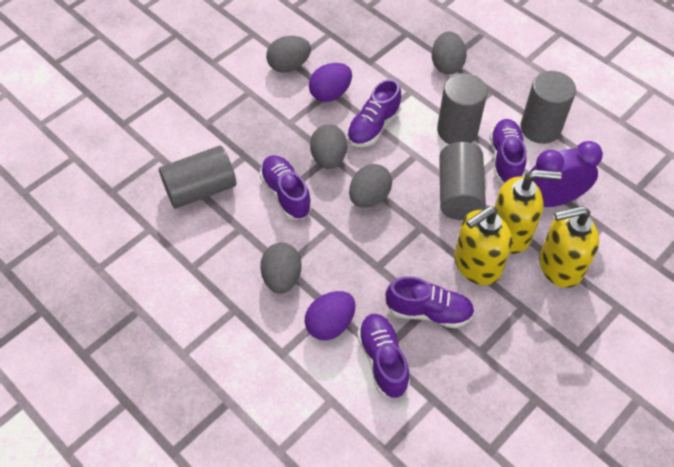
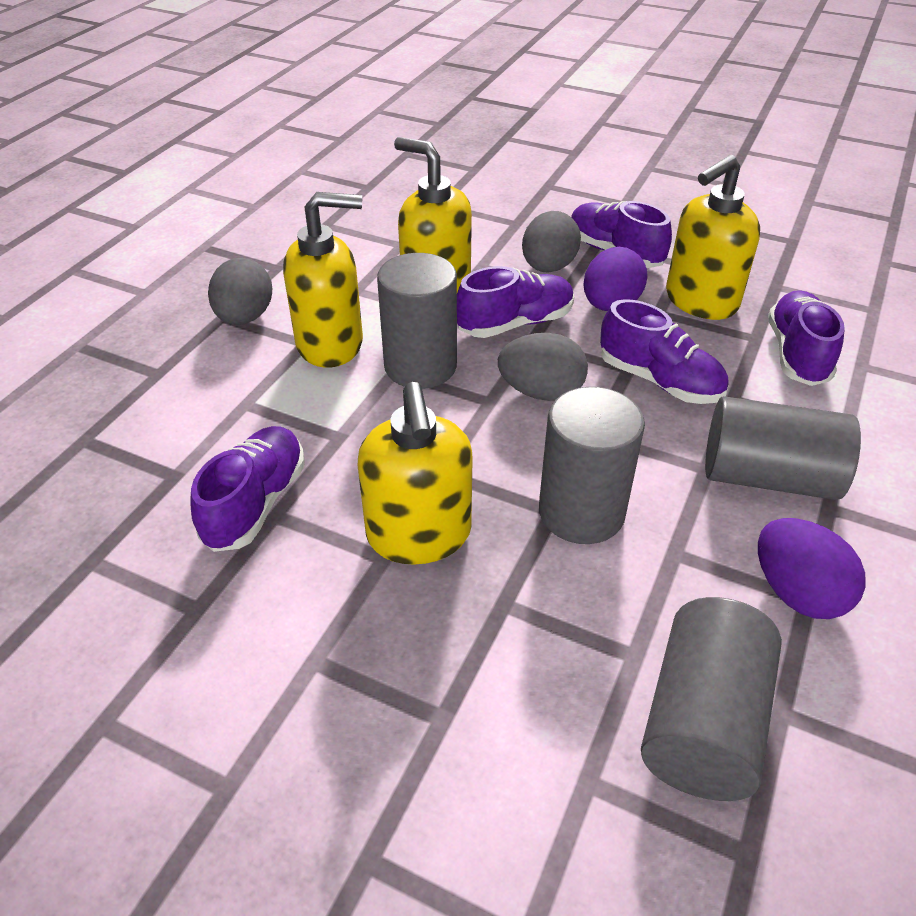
grey egg: [260,243,301,294] [266,36,311,73] [310,124,347,169] [349,164,392,208] [432,31,467,75] = 5 -> [208,258,272,325] [498,333,588,401] [522,211,581,273] = 3
purple clock: [530,141,603,207] = 1 -> none = 0
yellow soap dispenser: [454,206,512,285] [495,170,562,254] [539,206,599,288] = 3 -> [283,192,363,368] [358,382,473,565] [394,137,472,292] [666,155,760,320] = 4

